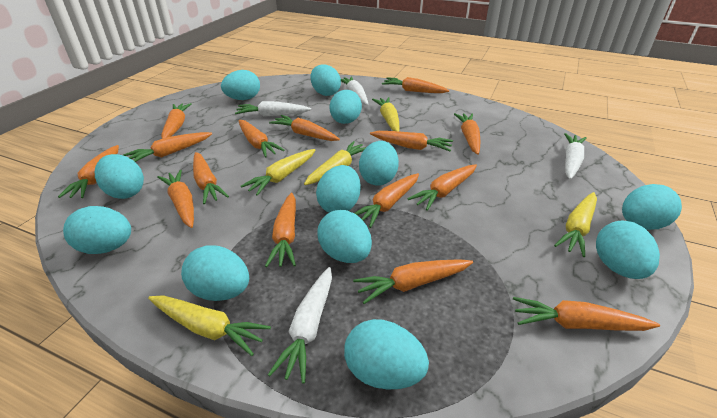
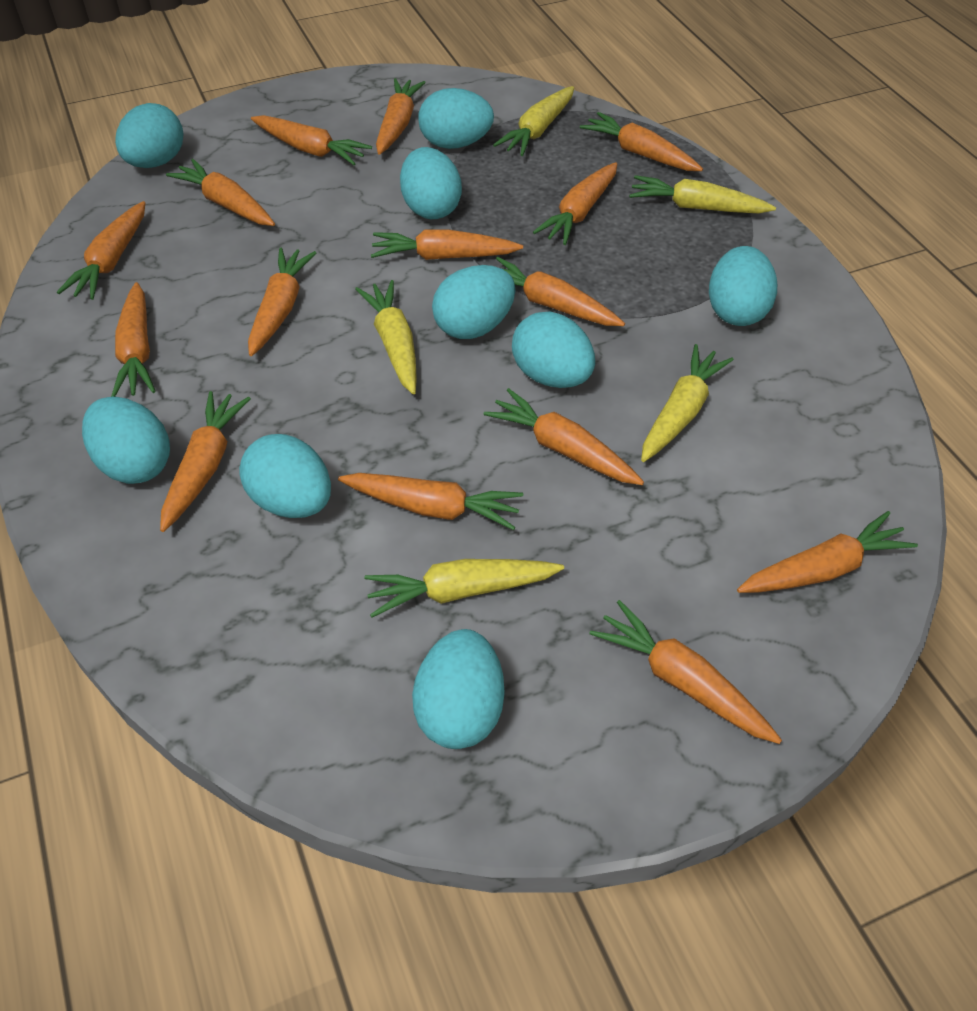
turquoise egg: [63,206,131,254] [95,154,144,199] [181,246,249,301] [221,70,260,100] [310,64,341,96] [316,165,361,213] [317,210,372,263] [330,90,362,124] [344,319,429,389] [359,141,399,185] [596,220,660,279] [622,184,682,230] = 12 -> [82,397,170,484] [115,103,184,168] [239,434,331,518] [400,147,462,219] [412,629,504,749] [418,88,494,149] [432,265,515,339] [512,311,595,388] [709,246,777,326] = 9
white carrot: [235,101,311,117] [268,267,332,384] [341,76,368,105] [564,133,587,179] = 4 -> none = 0

